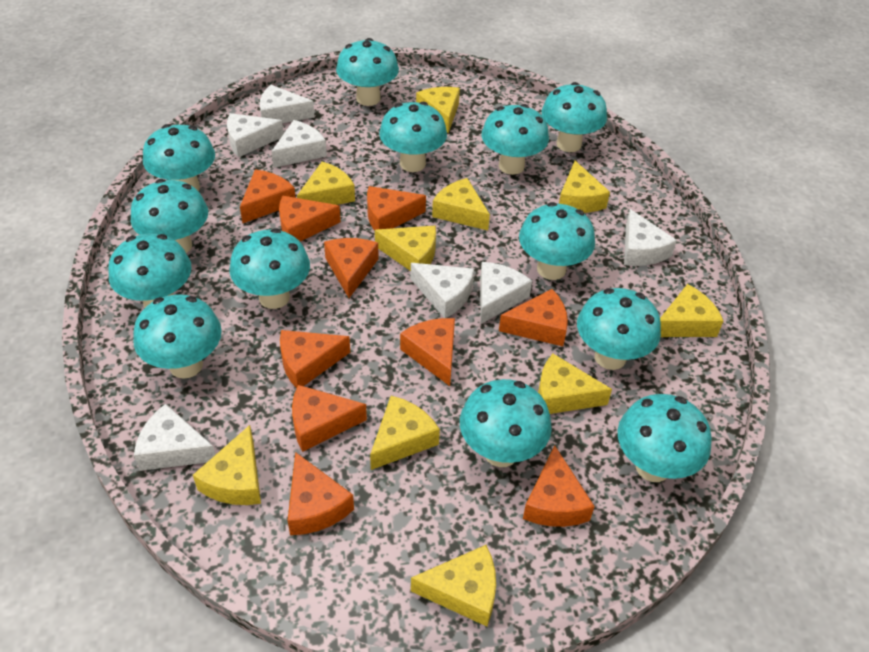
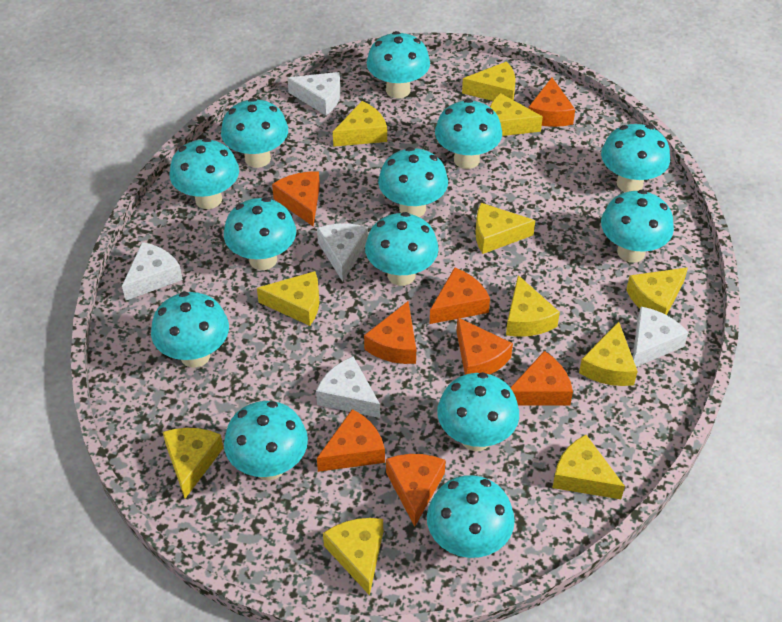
orange cheese: [240,169,296,223] [279,196,341,241] [280,330,350,388] [288,452,354,535] [292,385,367,452] [324,238,379,298] [367,186,426,231] [400,318,455,386] [499,289,568,346] [523,446,595,527] = 10 -> [272,171,320,226] [317,409,385,472] [364,301,416,364] [386,454,446,527] [430,268,490,324] [456,317,513,375] [510,351,573,406] [528,78,575,127] = 8
white cheese: [134,404,215,471] [227,113,284,157] [260,85,314,123] [271,120,327,168] [411,263,474,318] [480,262,532,324] [624,209,677,266] = 7 -> [122,242,183,301] [287,72,341,116] [316,356,380,418] [317,223,368,282] [633,307,689,367] = 5
yellow cheese: [193,425,261,505] [297,162,355,205] [370,396,440,470] [375,226,436,271] [411,545,496,626] [416,87,460,133] [432,178,490,230] [538,354,612,414] [559,161,610,213] [660,284,723,337] = 10 -> [163,428,223,498] [257,271,319,326] [323,518,383,596] [333,101,387,147] [462,61,516,101] [476,203,535,254] [490,93,543,136] [506,275,560,337] [552,435,625,499] [579,322,638,386] [626,267,688,315] = 11

